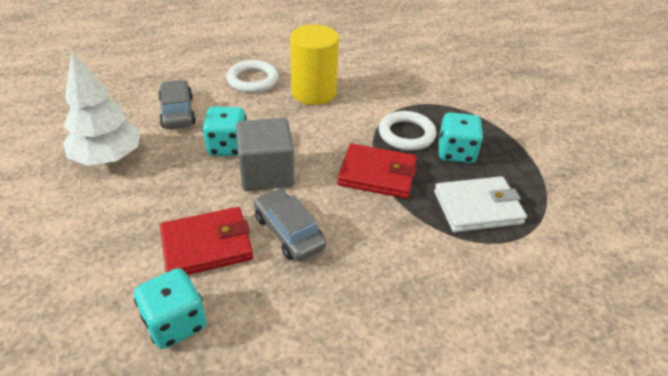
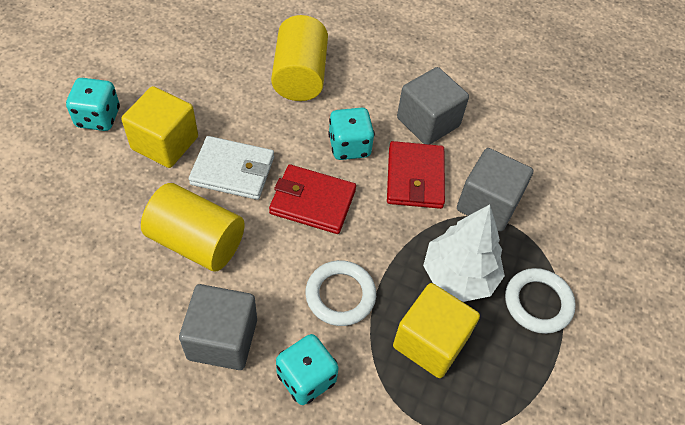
grey car: [158,80,196,129] [254,188,326,262] = 2 -> none = 0
grey cube: [236,118,295,191] = 1 -> [179,284,257,370] [397,67,469,145] [457,148,533,232] = 3
yellow cube: none = 0 -> [121,86,198,168] [393,283,480,378] = 2
yellow cylinder: [290,24,339,105] = 1 -> [141,183,245,272] [271,15,328,101] = 2

